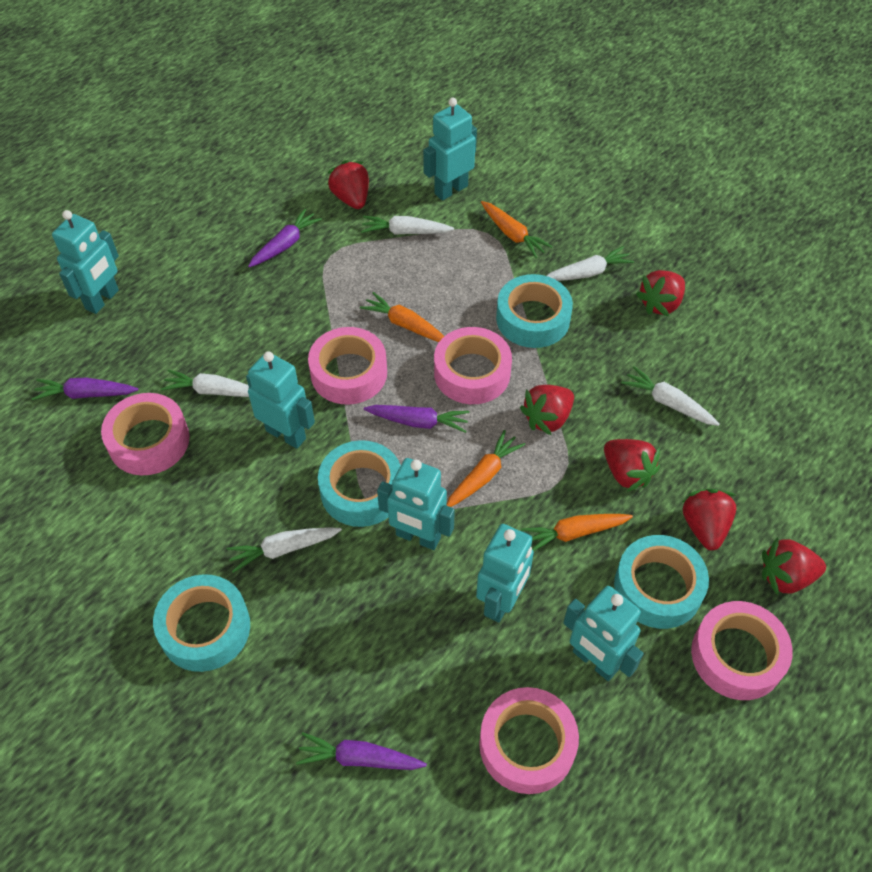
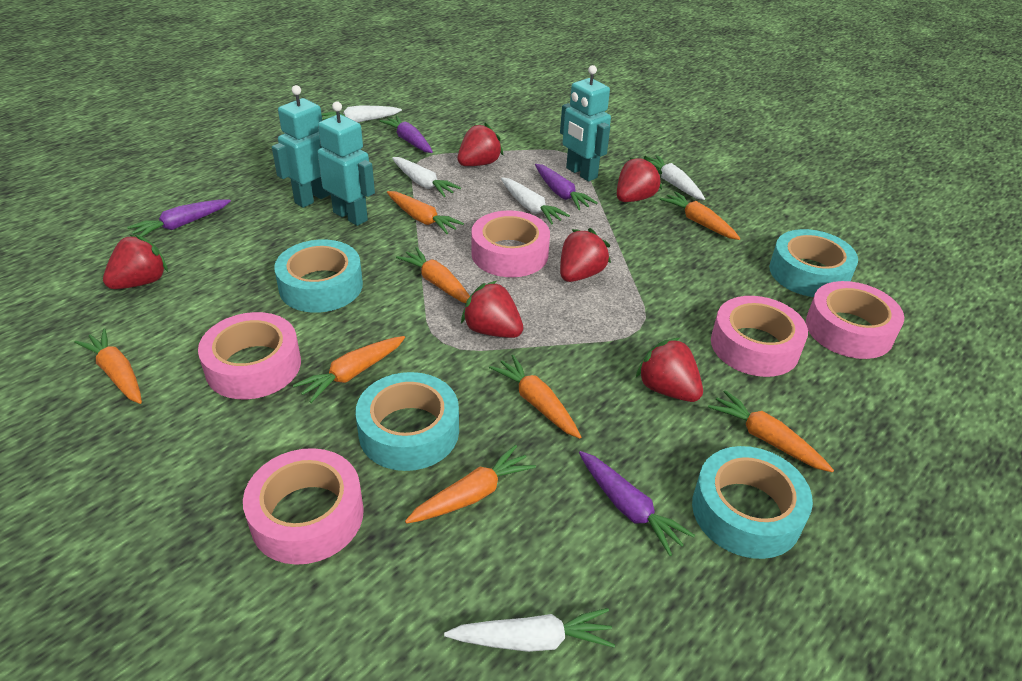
orange carrot: [360,292,444,342] [447,430,525,507] [481,201,553,258] [521,514,633,551] = 4 -> [74,328,142,404] [293,336,405,403] [387,191,464,234] [396,247,470,303] [405,445,536,524] [489,355,581,439] [659,191,740,240] [708,390,834,472] = 8
turquoise robot: [52,210,119,314] [246,351,315,449] [377,458,455,550] [423,98,477,201] [476,524,534,623] [563,586,644,681] = 6 -> [272,85,331,208] [317,101,375,226] [560,65,611,182] = 3

